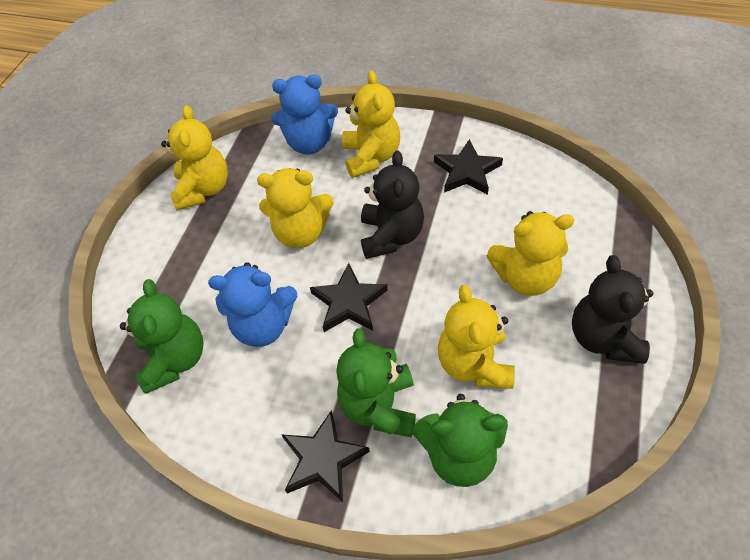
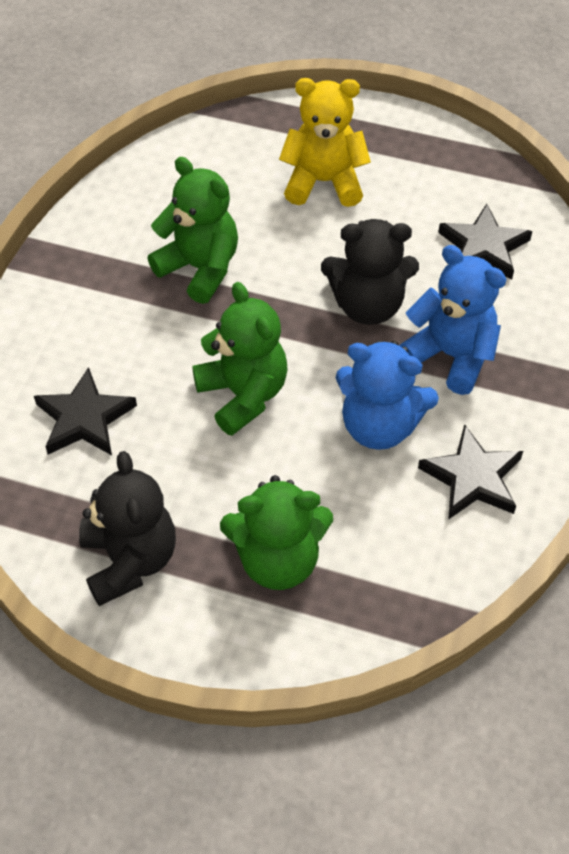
yellow teddy bear: [161,105,228,210] [257,168,334,248] [342,70,400,178] [438,285,515,389] [487,211,574,296] = 5 -> [279,78,371,207] = 1

